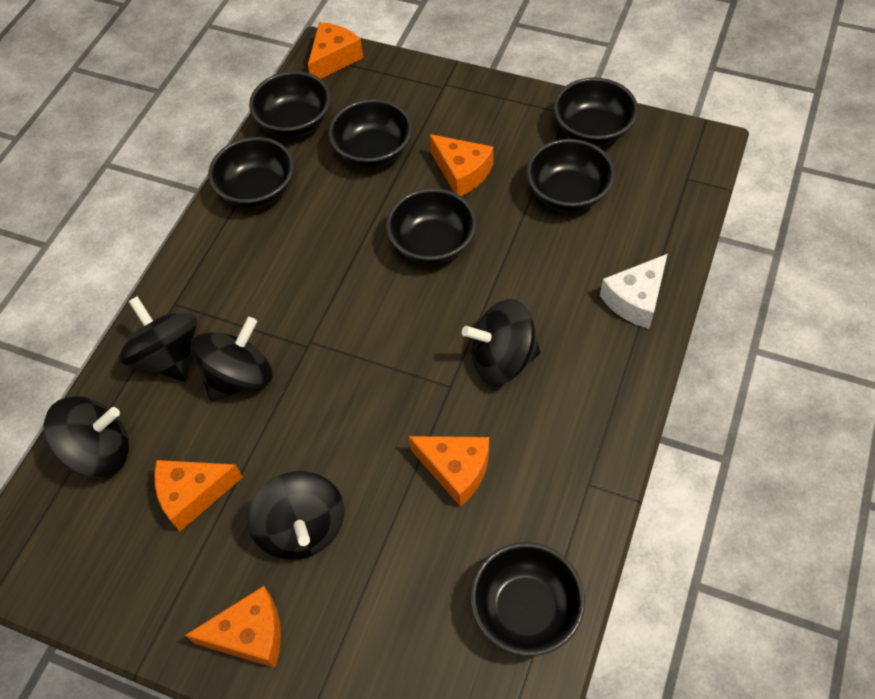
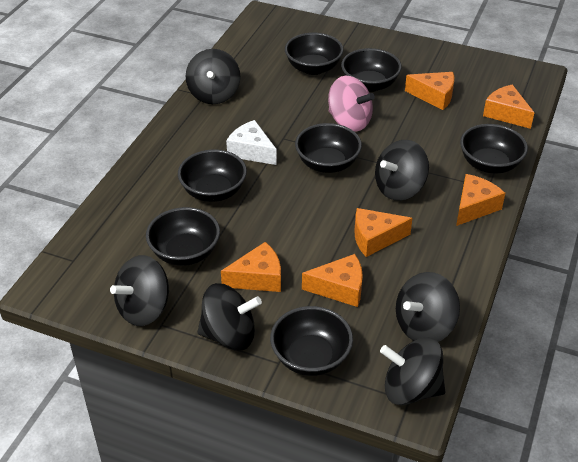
black spinning top: [43,396,129,478] [119,296,197,381] [190,317,273,402] [247,471,344,560] [462,299,540,385] = 5 -> [110,255,169,326] [186,49,241,104] [197,283,262,350] [375,140,429,201] [380,337,445,405] [396,272,460,342] = 6
orange cheese: [154,460,243,531] [185,586,281,668] [308,22,363,79] [408,436,489,507] [430,134,493,196] = 5 -> [221,242,281,292] [302,254,363,307] [354,208,413,257] [405,72,454,110] [456,174,505,226] [483,84,534,129] = 6
pink spinning top: none = 0 -> [328,76,375,132] = 1

